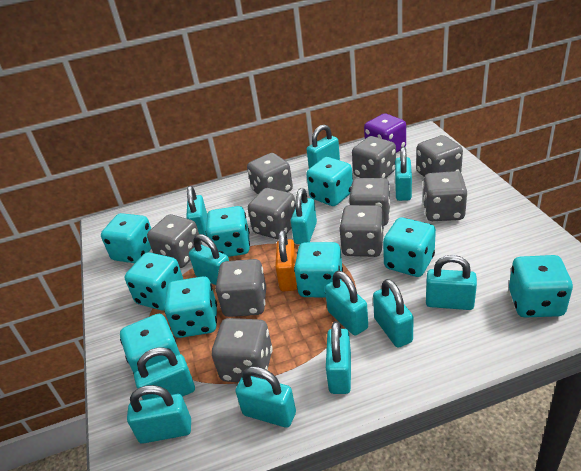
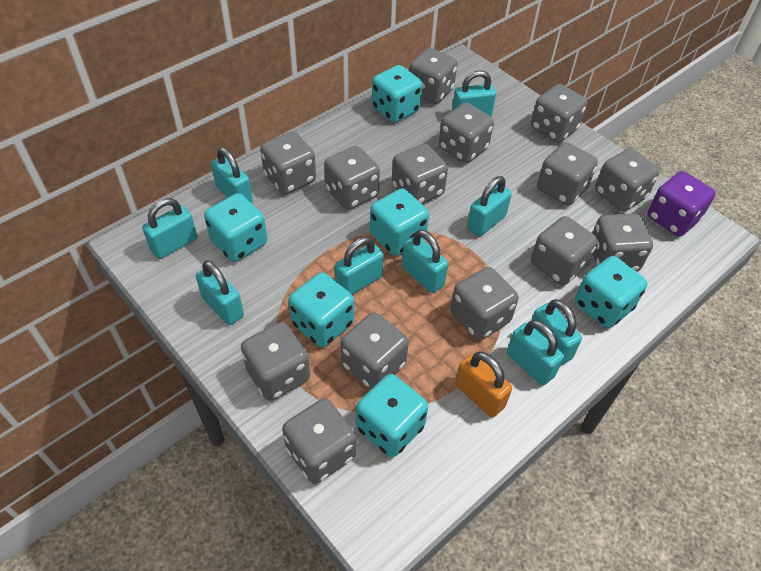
grey dice: [147,214,202,268] [212,318,273,382] [215,259,266,317] [247,153,293,194] [248,188,296,239] [339,205,384,257] [349,178,391,226] [352,136,396,178] [416,135,463,177] [423,171,468,221] = 10 -> [241,322,310,401] [260,131,316,195] [282,398,356,484] [324,146,380,210] [341,312,409,389] [392,144,448,204] [409,48,457,104] [439,103,494,163] [450,267,519,340] [531,84,587,143] [531,216,598,286] [537,142,598,206] [592,213,653,272] [595,148,660,211] = 14
turquoise dice: [101,213,151,263] [120,314,180,374] [125,252,183,310] [164,276,217,338] [206,206,250,257] [294,242,343,298] [306,157,353,206] [383,218,436,277] [509,255,573,318] = 9 -> [204,193,267,262] [288,272,354,347] [356,374,428,457] [370,188,429,256] [372,65,422,123] [575,256,648,328] = 6
turquoise padlock: [127,385,191,444] [134,347,195,400] [186,186,207,235] [189,234,229,285] [235,366,296,428] [291,188,317,244] [307,125,340,169] [325,271,368,336] [326,321,351,394] [373,279,414,348] [395,147,412,201] [426,255,477,310] = 12 -> [142,198,197,259] [196,260,244,325] [211,147,253,203] [335,237,384,295] [402,229,448,293] [452,70,496,116] [467,176,512,237] [507,320,564,386] [532,299,582,366] = 9

